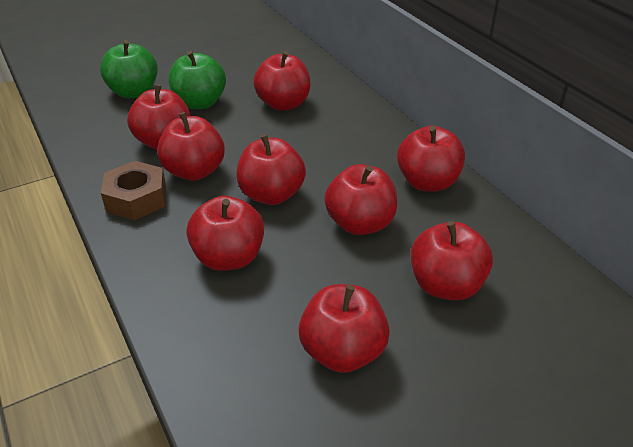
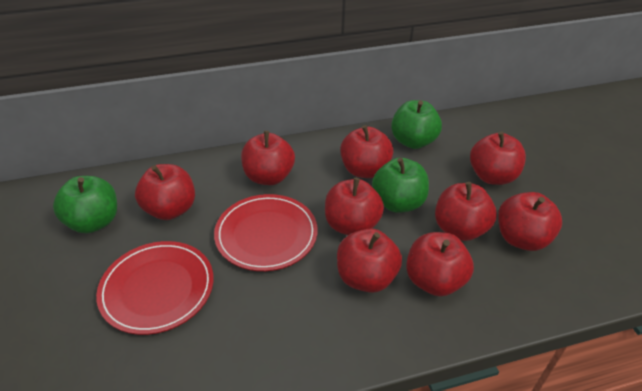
brown nut: [101,161,166,220] = 1 -> none = 0
green apple: [100,40,158,98] [168,51,226,109] = 2 -> [53,176,117,233] [372,158,429,213] [391,100,442,149] = 3
red plate: none = 0 -> [96,241,214,335] [214,194,318,271] = 2

